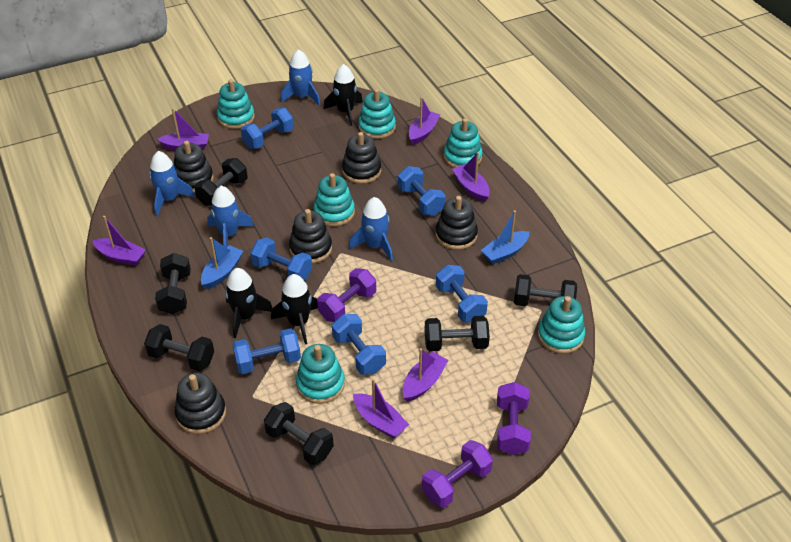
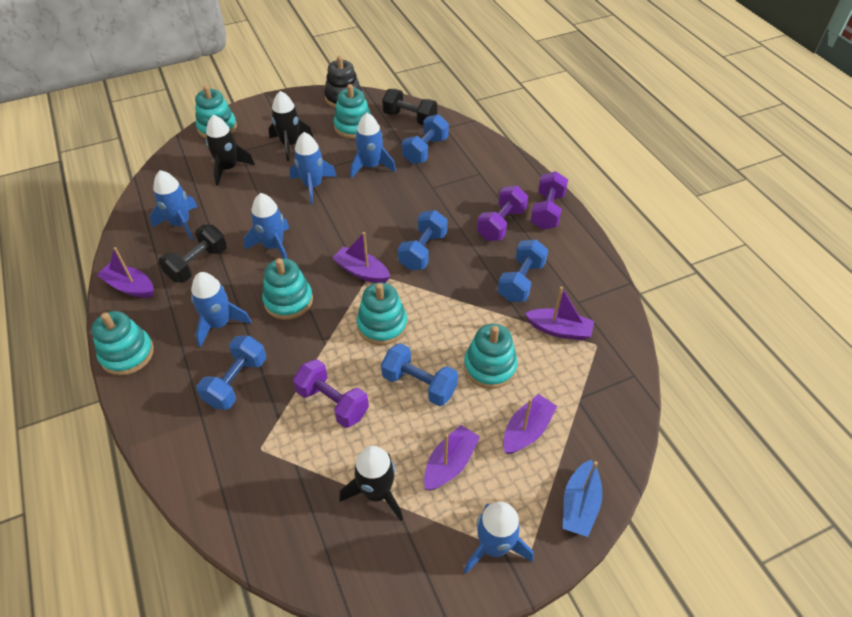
black dumbbell: [144,324,214,371] [155,253,191,314] [194,158,248,206] [264,402,334,465] [425,316,490,351] [514,274,577,306] = 6 -> [159,225,227,283] [382,89,437,125] = 2
black stacking toy: [174,141,214,192] [175,373,226,434] [289,209,332,263] [342,132,381,184] [436,196,478,250] = 5 -> [324,56,362,108] = 1
blue boat: [201,237,243,289] [481,210,529,264] = 2 -> [563,460,602,537] = 1
blue dumbbell: [232,328,301,374] [241,108,294,149] [250,237,312,280] [332,314,386,375] [398,166,445,216] [436,265,488,322] = 6 -> [196,336,267,410] [381,343,458,406] [398,210,448,270] [402,114,449,164] [498,239,548,302] = 5
blue rocket: [149,151,195,216] [207,186,254,247] [281,49,320,106] [349,197,393,261] = 4 -> [150,170,198,240] [191,272,252,348] [244,193,290,259] [289,132,337,204] [350,113,396,179] [464,502,534,574] = 6
purple boat: [93,216,146,266] [157,108,209,151] [353,379,409,439] [403,348,448,402] [409,97,440,145] [452,152,490,202] = 6 -> [97,247,154,298] [332,232,390,283] [424,425,480,491] [503,394,557,454] [525,287,594,340] = 5

